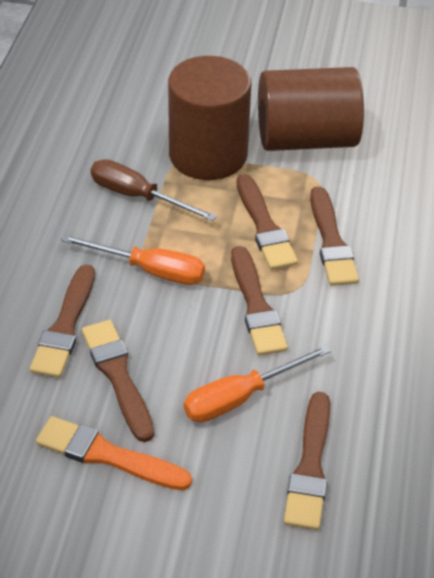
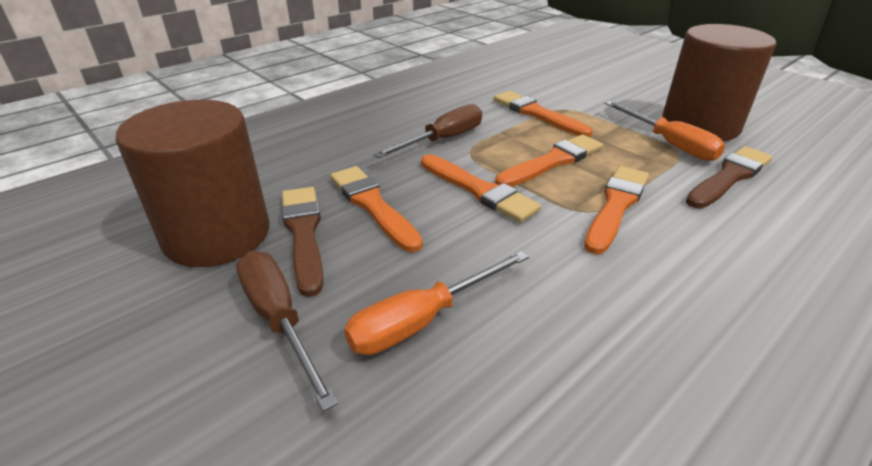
brown brush: [30,265,95,378] [82,320,154,442] [231,246,288,356] [237,174,298,270] [284,392,330,530] [310,186,359,286] = 6 -> [282,187,323,297] [686,146,773,209] = 2
brown screwdriver: [91,159,217,221] = 1 -> [236,251,338,411] [373,104,482,158] = 2
orange brush: [36,416,192,490] = 1 -> [330,166,423,252] [421,154,541,223] [494,91,593,137] [495,134,603,187] [584,166,649,255] = 5

